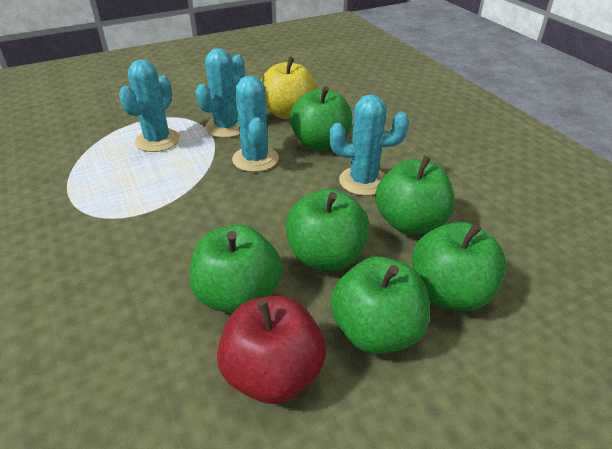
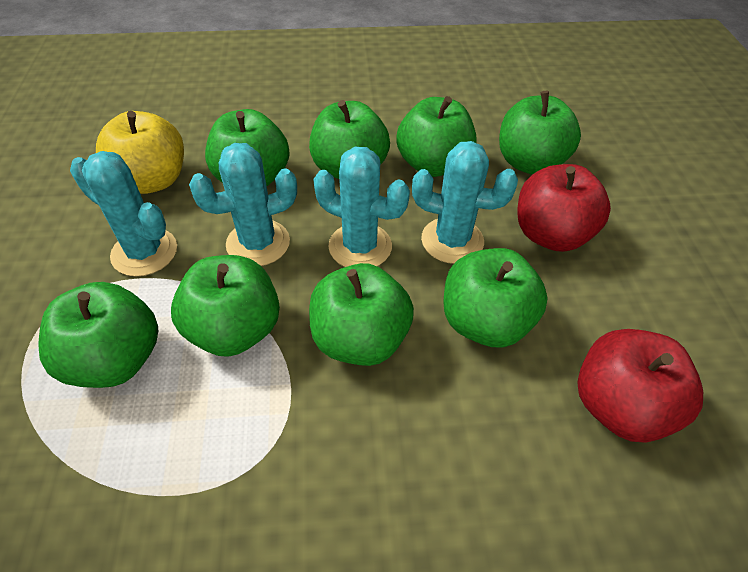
green apple: [189,225,282,314] [285,189,370,270] [290,86,352,151] [330,257,430,354] [375,156,455,235] [412,222,507,311] = 6 -> [38,282,158,388] [171,255,280,357] [205,109,289,186] [309,100,390,179] [309,263,414,366] [396,96,477,177] [443,248,548,348] [499,91,581,174] = 8
red apple: [217,296,326,404] = 1 -> [517,164,611,252] [578,329,703,443] = 2

